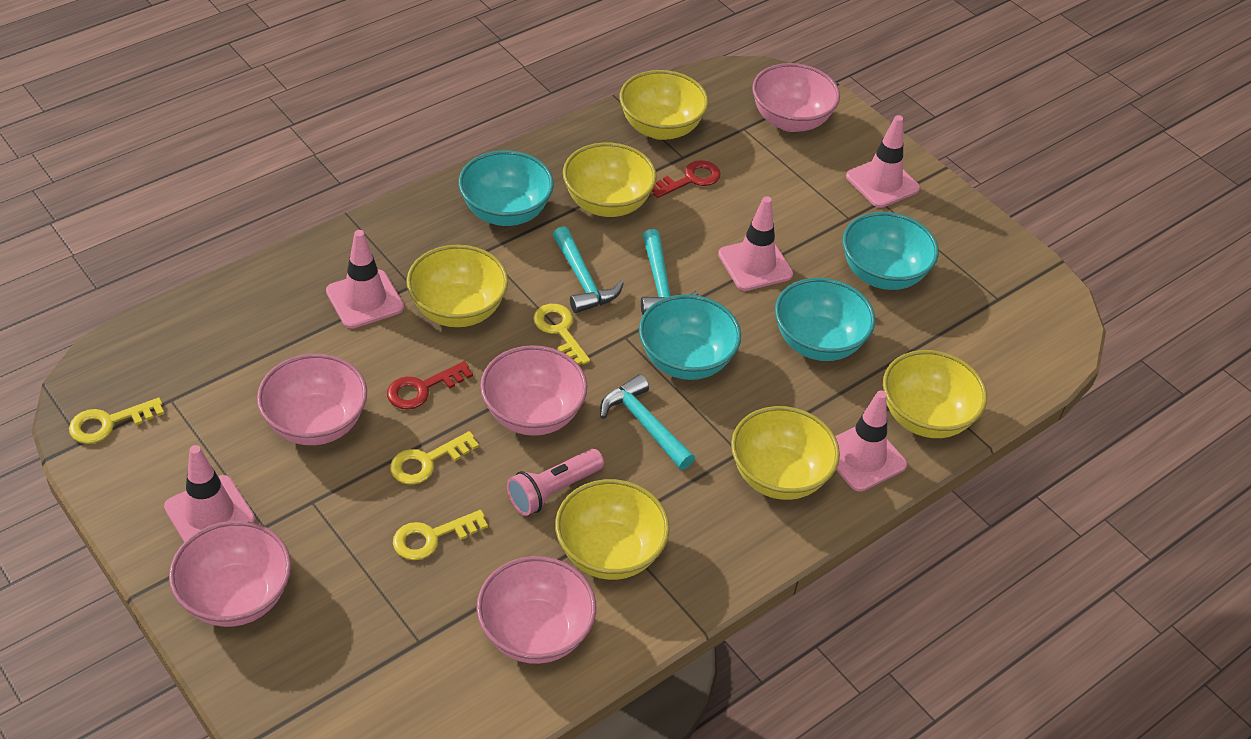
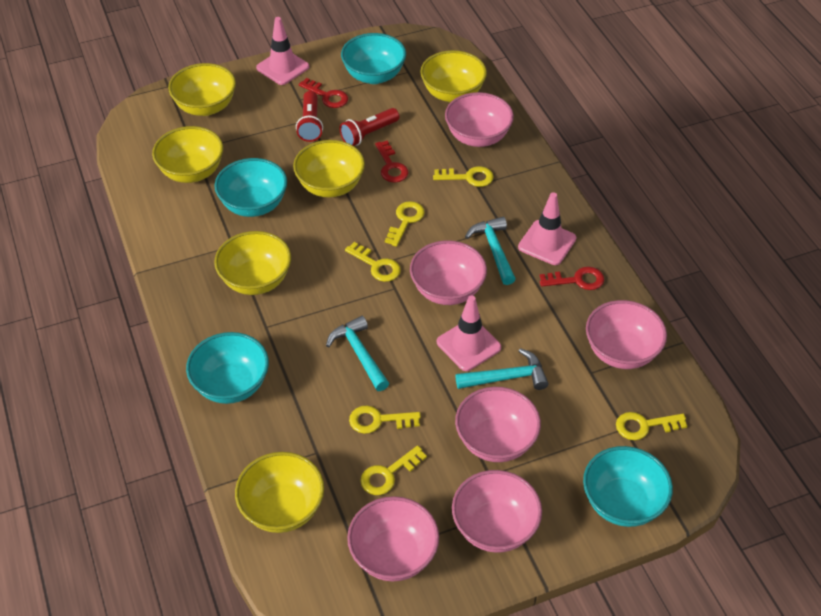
pink bowl: [169,521,291,627] [257,354,367,445] [476,556,596,664] [480,345,587,436] [752,63,840,132] = 5 -> [347,496,439,581] [410,240,487,305] [445,92,514,147] [452,470,542,553] [455,387,541,462] [586,300,667,369] = 6
pink flashlight: [507,449,604,516] = 1 -> none = 0
pink traffic cone: [164,445,255,542] [326,230,404,329] [718,196,793,291] [835,390,907,492] [846,115,920,208] = 5 -> [256,17,309,85] [437,296,501,371] [518,192,576,265] = 3
red flashlight: none = 0 -> [296,91,323,142] [340,108,399,146] = 2
red key: [387,361,473,410] [652,160,721,198] = 2 -> [299,78,348,108] [375,141,409,183] [540,267,604,290] = 3
yellow key: [69,398,164,444] [390,431,479,485] [393,510,488,560] [533,304,590,365] = 4 -> [345,242,401,282] [349,406,421,434] [360,445,427,495] [385,201,425,247] [433,166,494,187] [616,412,687,440] = 6

